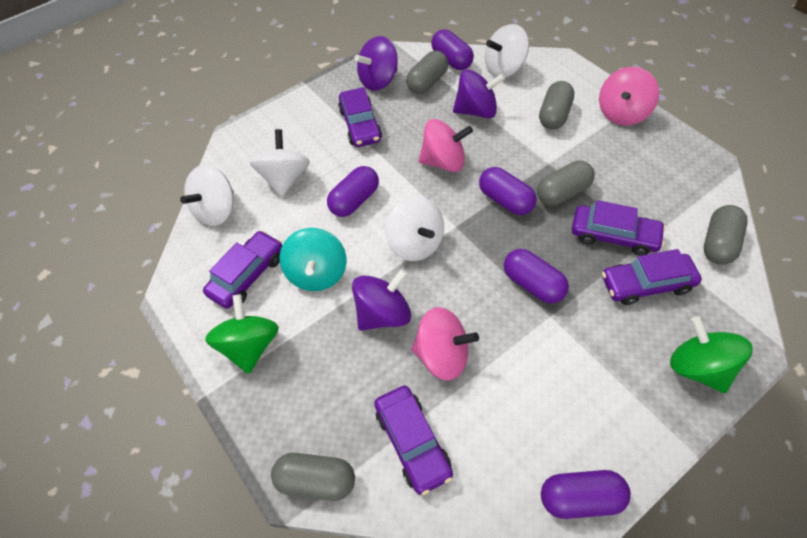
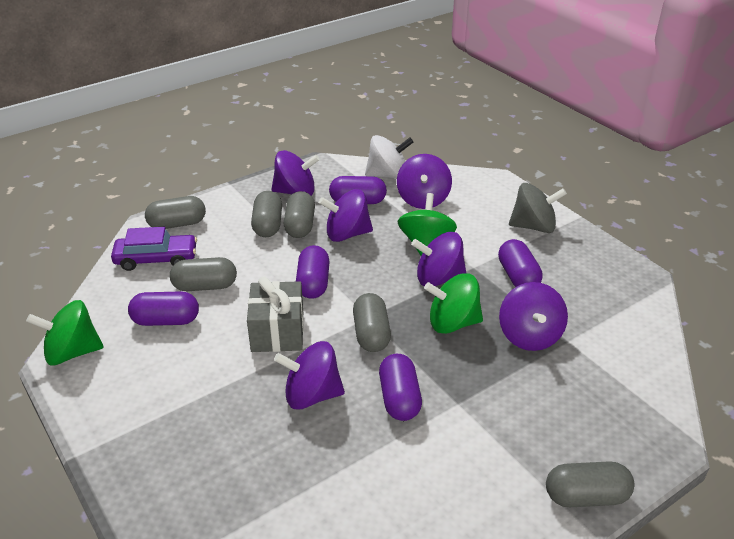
green spinning top: [205,294,279,374] [670,316,753,393] = 2 -> [26,300,104,365] [398,193,457,255] [424,273,483,334] = 3
grey capsule: [271,453,355,501] [406,51,448,94] [537,161,595,206] [539,81,574,130] [704,205,748,265] = 5 -> [145,196,206,229] [170,257,237,291] [251,191,282,237] [284,191,315,238] [353,293,391,352] [546,461,634,507] = 6
grey gift: none = 0 -> [247,277,304,352] = 1
grey spinning top: none = 0 -> [509,183,567,233] = 1
pink spinning top: [411,307,479,381] [419,119,473,172] [599,67,659,126] = 3 -> none = 0
purple car: [203,230,282,309] [338,87,382,147] [374,386,453,495] [572,200,666,256] [602,249,702,305] = 5 -> [111,227,197,271] = 1
purple spinning top: [352,269,411,331] [355,36,398,91] [453,69,506,118] = 3 -> [271,150,320,196] [274,341,345,410] [319,189,373,242] [397,154,452,209] [411,232,466,286] [499,282,568,351] = 6
turquoise spinning top: [279,228,346,291] = 1 -> none = 0
white spinning top: [180,165,234,226] [250,129,310,197] [385,197,444,261] [485,24,529,77] = 4 -> [365,135,413,179] = 1

